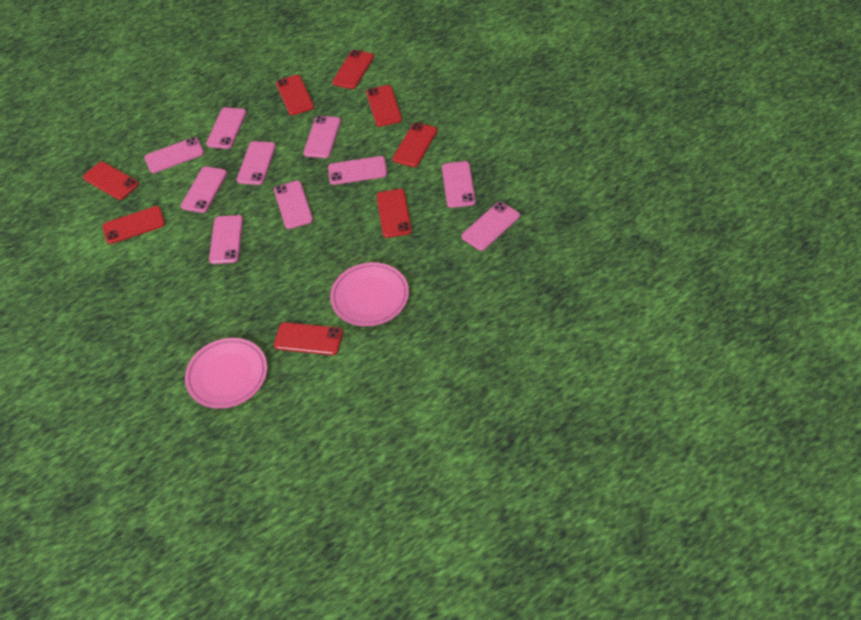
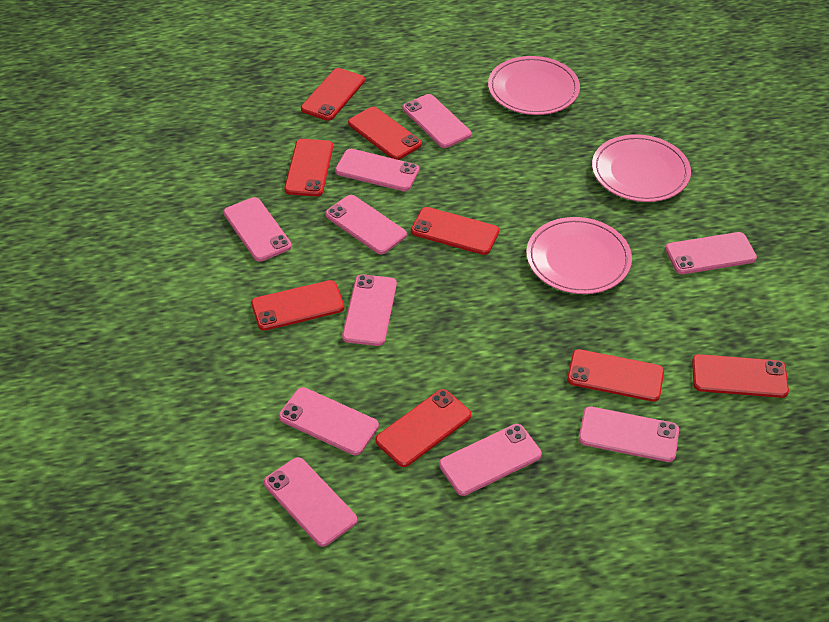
pink plate: [185,338,267,409] [330,262,409,326] = 2 -> [488,56,580,115] [526,217,632,294] [592,134,691,202] = 3

